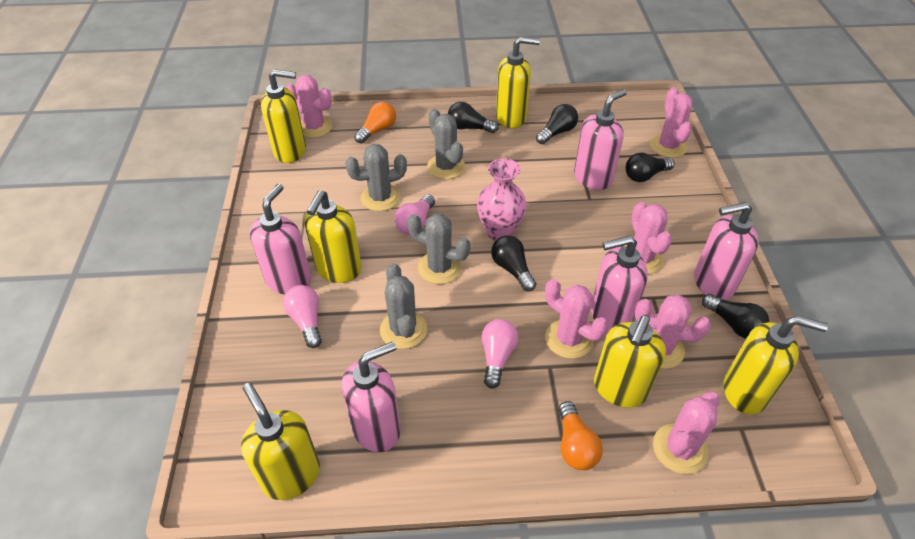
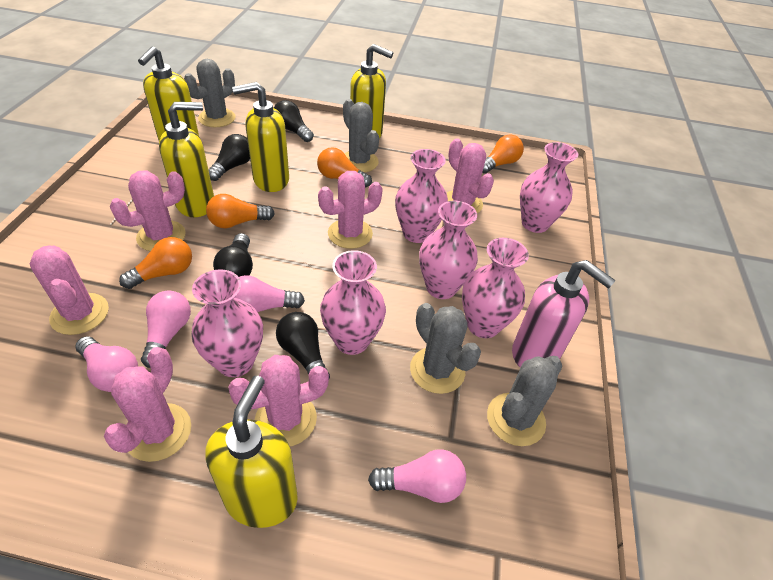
black light bulb: [448,102,498,133] [491,235,536,292] [536,104,578,144] [626,153,674,182] [702,294,769,339] = 5 -> [208,134,250,181] [213,233,253,277] [274,100,314,142] [276,312,330,378] = 4
orange light bulb: [354,102,396,143] [559,401,603,470] = 2 -> [119,237,192,289] [206,194,275,228] [317,147,372,188] [482,135,524,174] = 4
pink light bulb: [283,285,322,348] [394,195,435,235] [482,319,518,389] = 3 -> [75,336,138,392] [141,290,191,368] [234,275,305,312] [368,450,466,503] = 4
pink soap dispenser: [249,184,312,294] [342,342,400,452] [574,89,627,190] [591,235,648,332] [694,202,759,300] = 5 -> [512,260,616,368] = 1
pink vase: [477,158,527,241] = 1 -> [191,269,263,377] [320,250,386,355] [395,149,448,243] [419,201,478,299] [462,238,529,338] [520,142,578,233] = 6
yellow soap dispenser: [241,383,320,500] [261,69,306,163] [304,191,362,283] [496,37,540,128] [594,315,666,407] [724,316,828,414] = 6 -> [138,46,199,141] [159,102,214,217] [205,376,298,528] [232,82,289,192] [350,44,393,139] = 5

